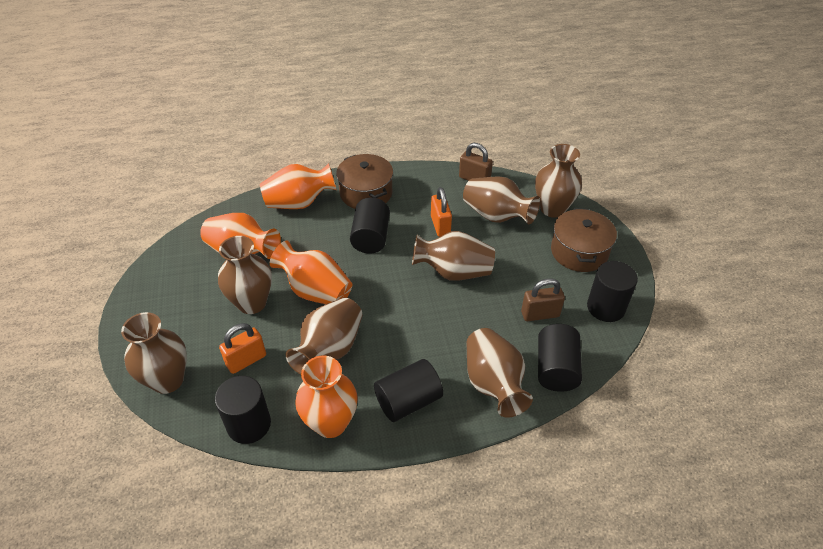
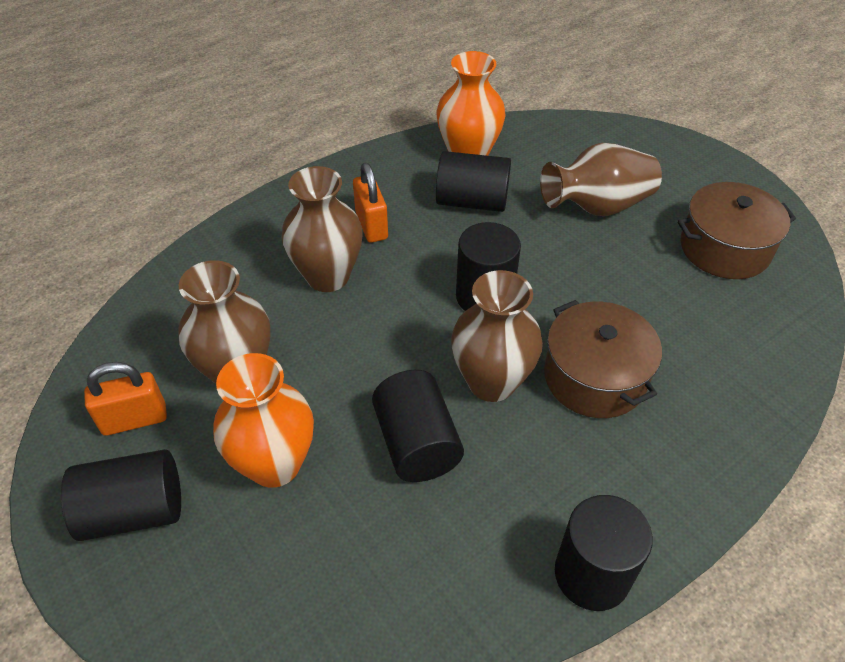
brown padlock: [459,143,493,181] [521,278,565,321] = 2 -> none = 0
brown vase: [121,312,187,394] [218,236,272,314] [286,298,363,375] [412,231,495,281] [463,176,540,224] [467,328,533,418] [535,144,582,218] = 7 -> [178,260,270,384] [282,166,363,292] [451,270,543,402] [540,143,662,216] = 4
orange vase: [200,213,281,259] [260,163,337,209] [270,241,352,304] [295,356,358,438] = 4 -> [213,353,314,488] [436,51,506,156] = 2

